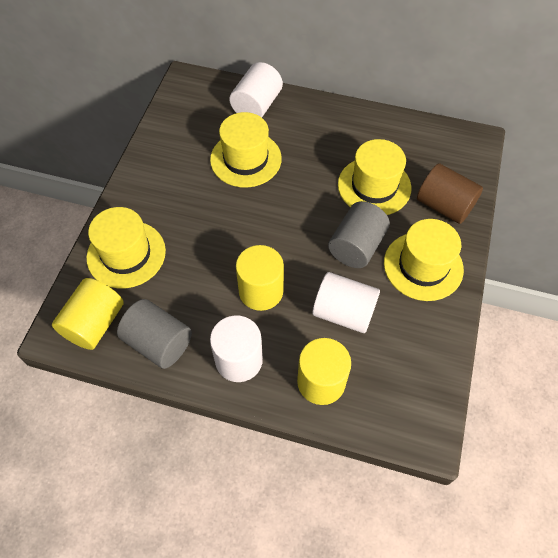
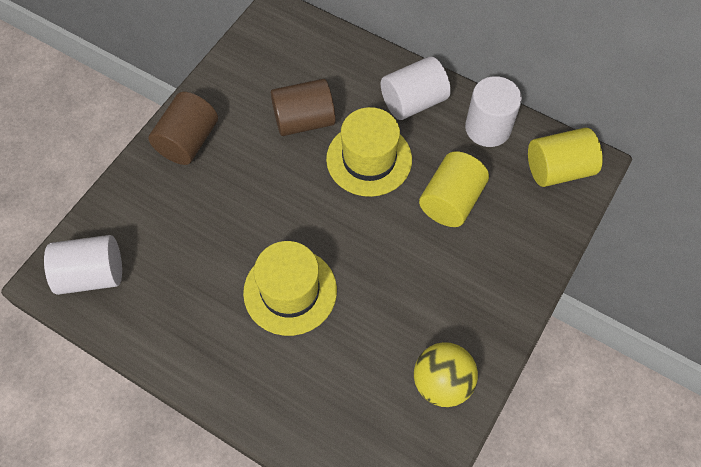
brown cylinder: [417,163,483,224] = 1 -> [149,92,218,165] [271,79,336,136] = 2
grey cylinder: [117,299,192,369] [328,201,390,268] = 2 -> none = 0
yellow ball: none = 0 -> [414,342,478,407] = 1
yellow cylinder: [52,278,124,350] [236,245,284,311] [297,338,351,405] = 3 -> [419,151,489,227] [528,128,603,187] = 2
yellow hat: [86,207,166,288] [210,112,282,188] [338,139,411,215] [384,219,464,301] = 4 -> [243,241,337,336] [326,107,412,197] = 2

